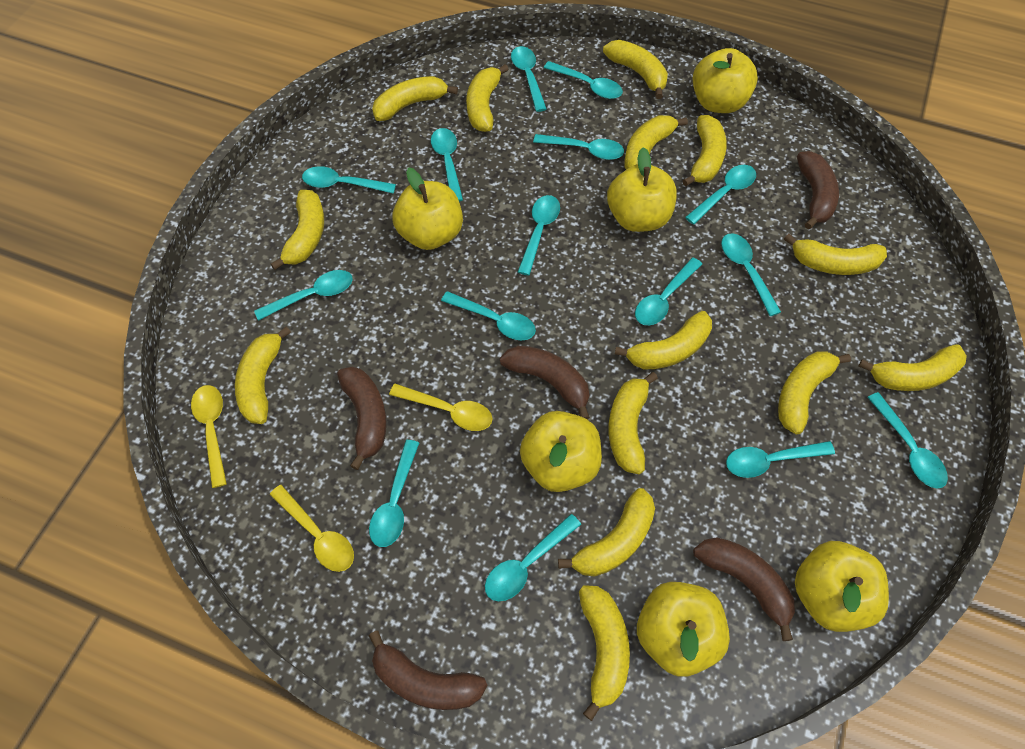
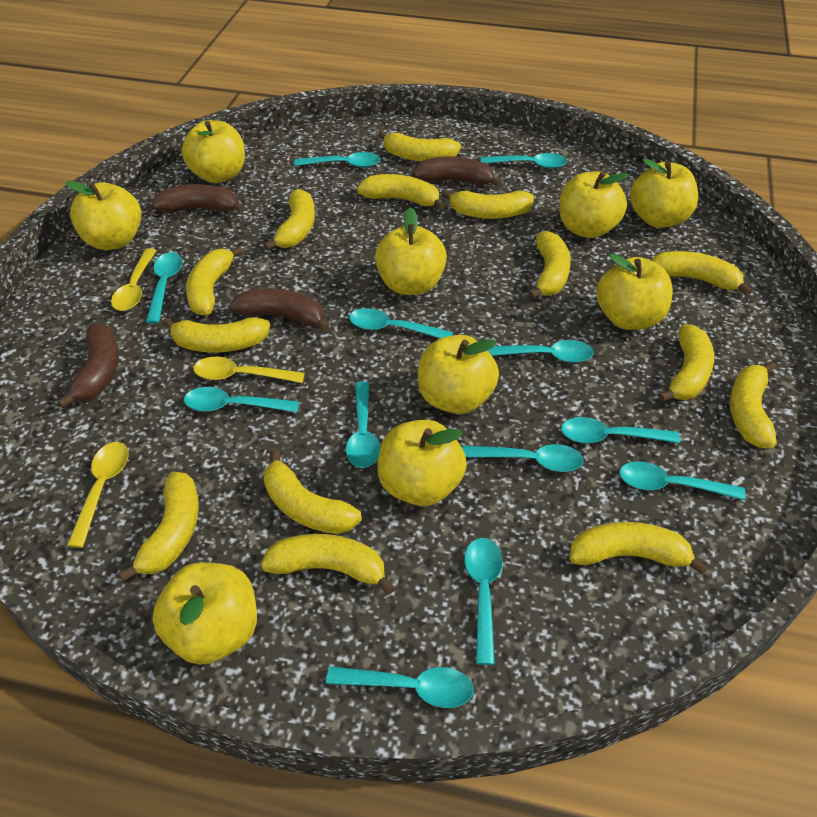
brown banana: [337,367,387,470] [369,630,487,710] [500,346,590,420] [693,538,795,641] [797,151,839,229] = 5 -> [57,323,119,408] [152,184,245,213] [229,288,329,332] [412,157,502,187] = 4
turquoise spoon: [254,270,353,321] [302,166,396,194] [369,440,419,547] [431,128,463,202] [441,291,536,340] [485,514,581,601] [511,46,547,112] [518,195,560,276] [533,134,624,160] [544,61,623,99] [635,257,702,326] [685,165,756,225] [721,233,781,316] [726,441,835,478] [867,392,948,489] = 15 -> [146,252,182,324] [184,387,299,412] [294,152,380,168] [326,666,474,708] [346,381,380,468] [349,308,453,338] [462,444,584,472] [464,538,503,665] [481,153,567,169] [487,340,594,363] [561,417,680,443] [619,461,745,500] = 12
yellow apple: [392,168,463,250] [520,411,602,492] [607,147,677,232] [637,582,730,677] [693,48,758,113] [795,541,889,632] = 6 -> [65,181,141,250] [152,562,257,665] [182,120,245,183] [375,207,447,295] [377,419,467,506] [418,335,499,414] [559,171,629,238] [596,254,673,330] [630,158,698,228] = 9

